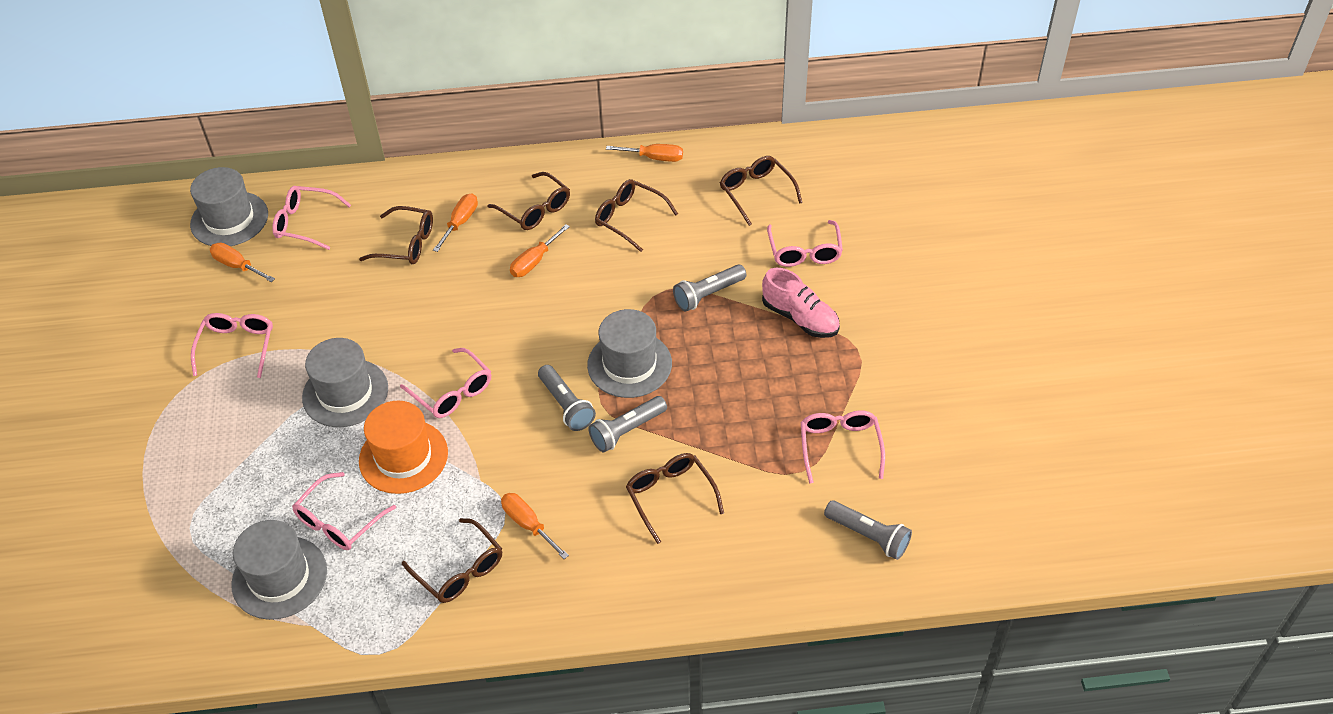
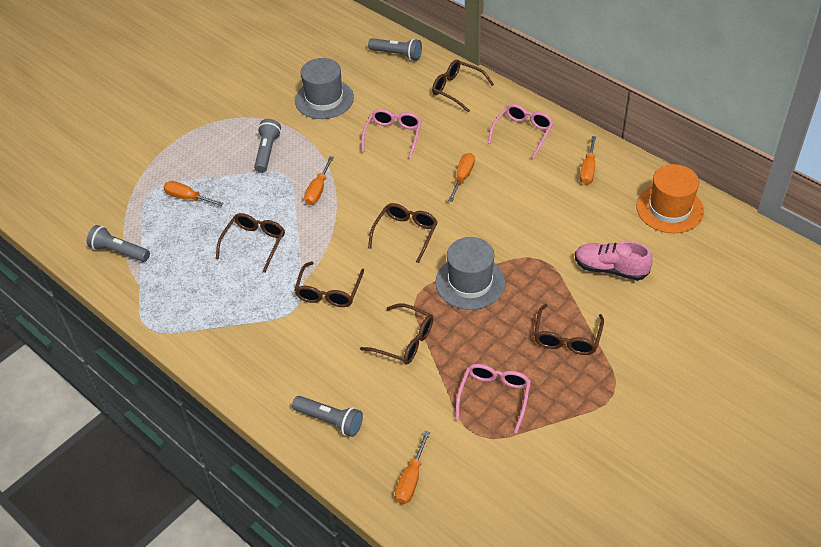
grey hat: [190,167,268,246] [231,520,327,620] [302,338,388,427] [587,309,672,398] = 4 -> [295,58,354,119] [435,237,505,310] = 2
pink glasses: [191,313,273,378] [272,186,351,250] [292,472,396,550] [400,348,491,418] [767,220,843,267] [801,410,885,484] = 6 -> [361,109,422,159] [455,364,531,433] [488,104,554,158] = 3

